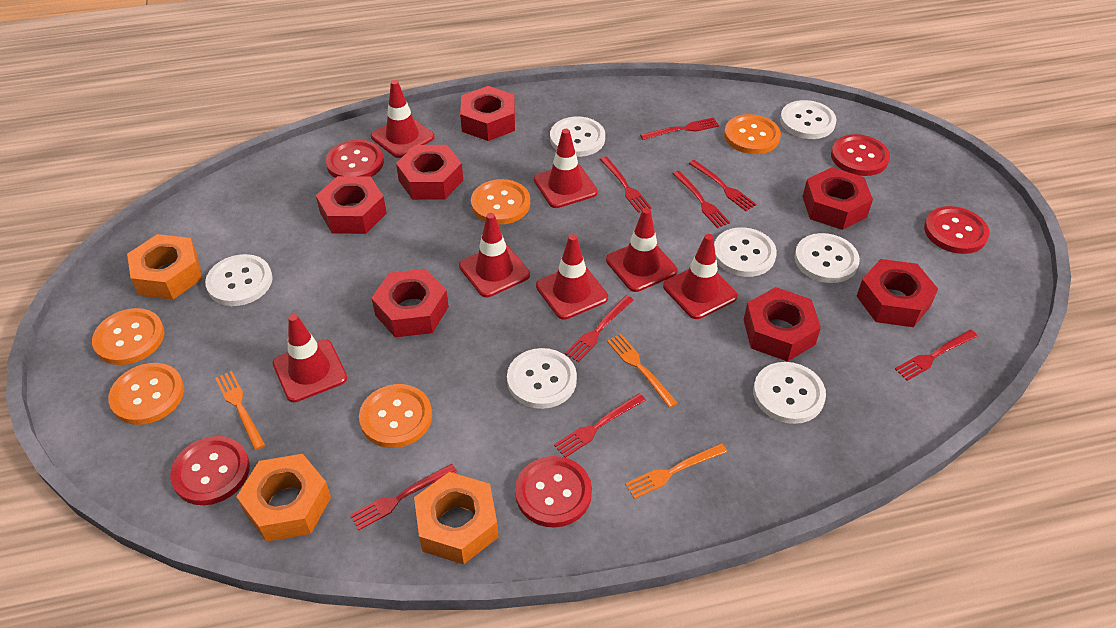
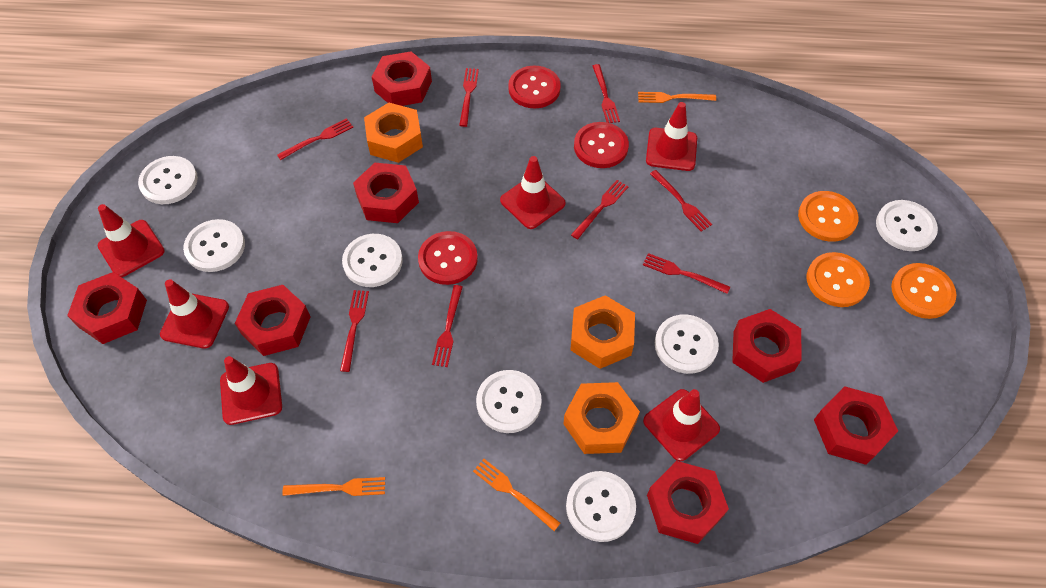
orange button: [92,308,164,365] [108,363,184,425] [359,384,432,448] [471,179,530,225] [724,114,781,154] = 5 -> [798,191,859,242] [807,252,870,307] [891,263,956,319] = 3
red button: [170,436,250,505] [326,140,384,178] [515,456,592,528] [831,134,890,176] [924,206,989,254] = 5 -> [418,231,478,285] [508,66,561,108] [574,122,629,168] = 3
red traffic cone: [273,314,347,402] [371,80,435,158] [459,213,530,297] [534,129,598,208] [536,234,608,320] [606,208,677,292] [663,234,738,319] = 7 -> [98,204,165,277] [160,279,229,349] [220,356,282,425] [500,156,566,229] [643,389,720,461] [646,102,697,171] = 6

